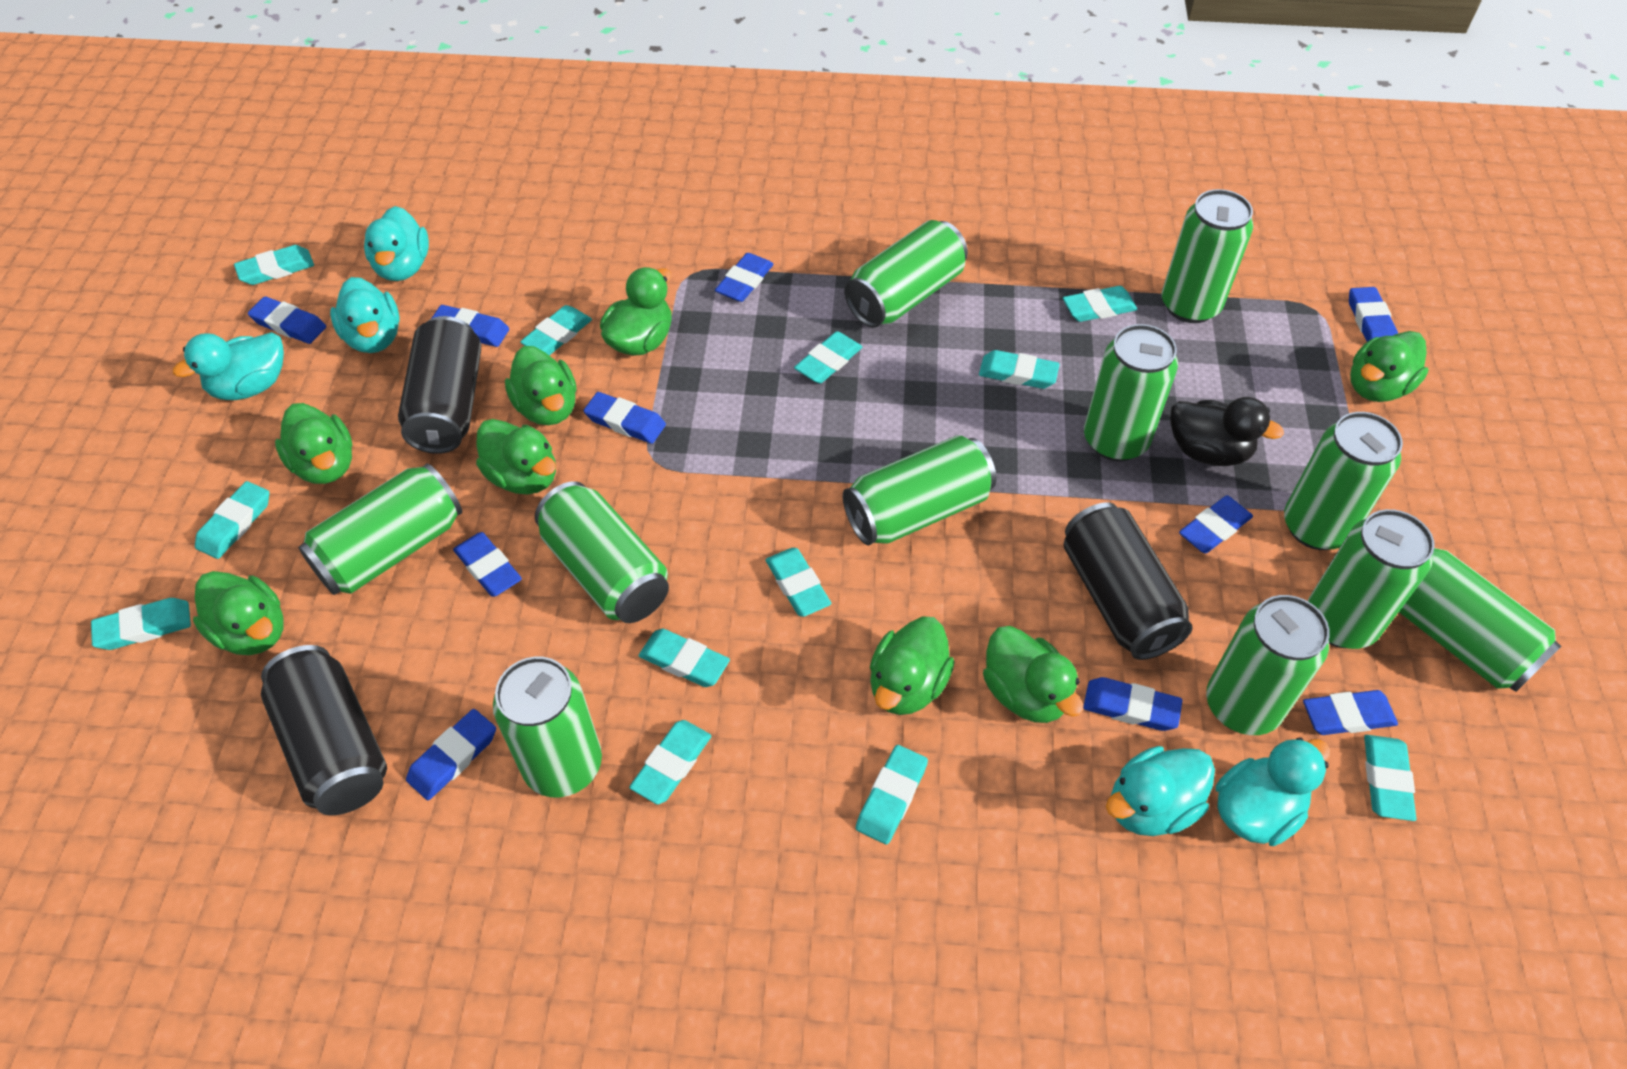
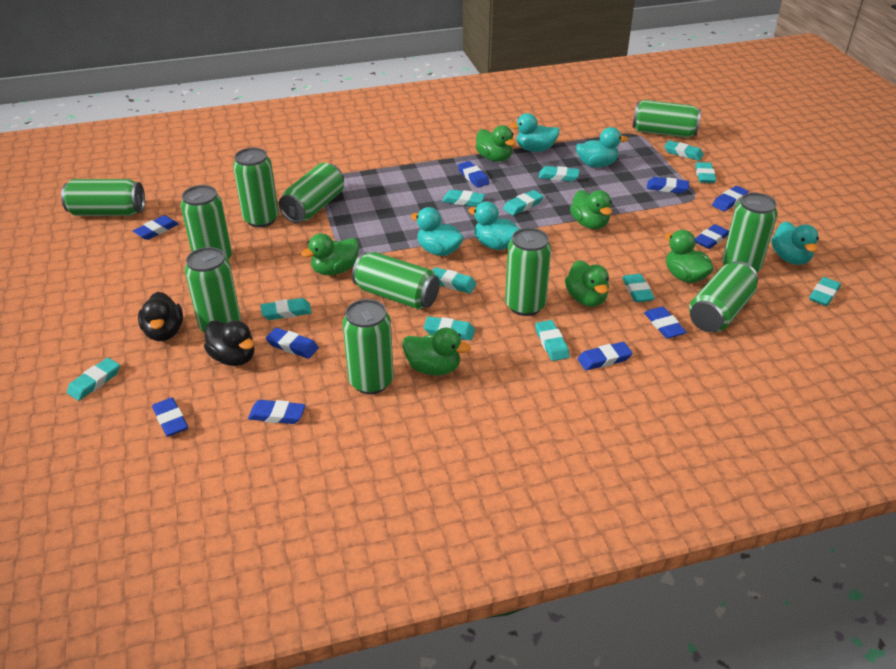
black can: [261,645,387,815] [398,316,481,454] [1064,502,1193,660] = 3 -> none = 0
black duck: [1170,397,1284,466] = 1 -> [138,292,183,341] [204,320,255,366] = 2
green duck: [193,571,284,655] [275,403,352,484] [476,419,556,494] [505,346,576,425] [600,267,671,356] [870,616,955,715] [983,626,1083,723] [1350,331,1428,402] = 8 -> [301,233,359,275] [402,328,470,375] [476,125,516,162] [565,260,609,307] [570,190,612,229] [665,230,714,283] = 6

